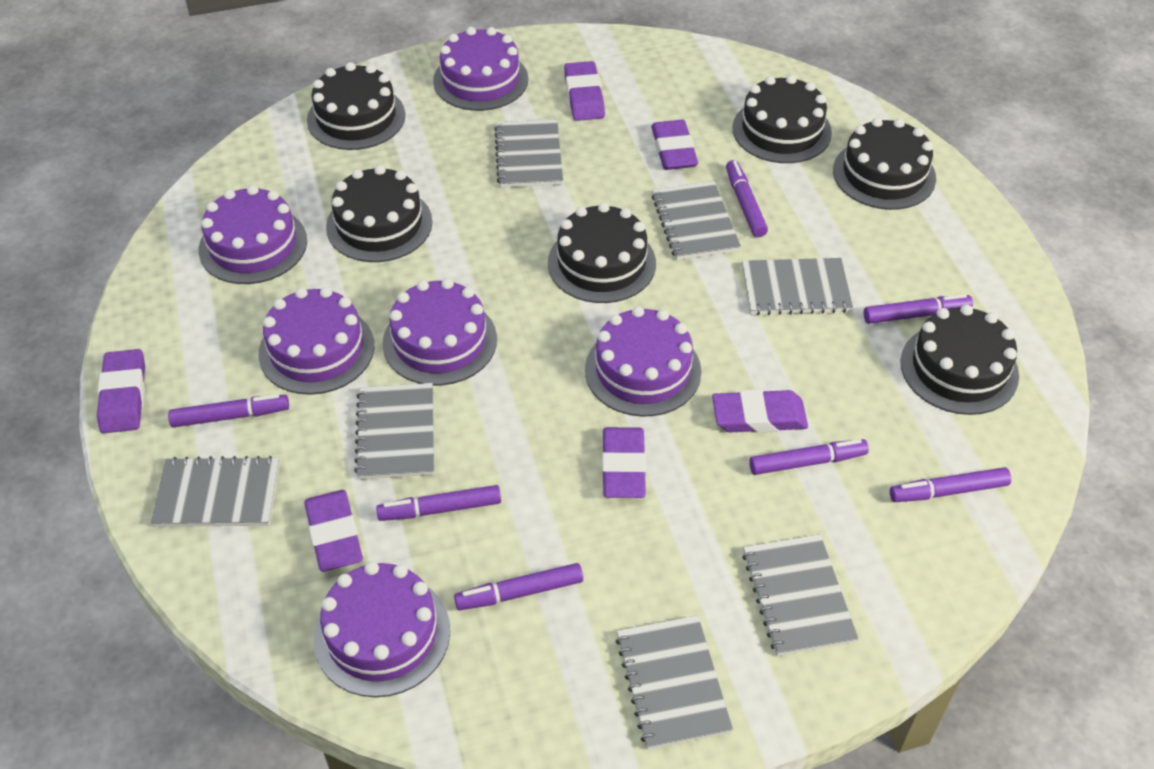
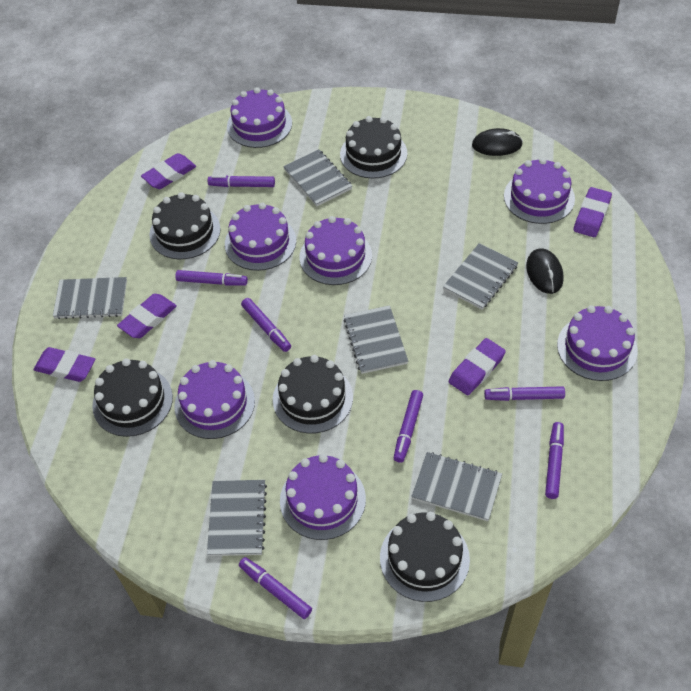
black cake: [307,62,405,150] [326,165,432,262] [548,202,656,303] [732,75,832,163] [833,118,936,210] [900,305,1019,415] = 6 -> [92,358,173,437] [149,192,221,259] [273,355,353,433] [340,116,407,179] [380,512,470,602] = 5
black mouse: none = 0 -> [472,128,523,156] [526,248,564,294] = 2
grey notebook: [151,456,280,527] [354,383,434,480] [494,120,563,188] [615,615,733,750] [652,181,741,260] [742,258,853,315] [742,534,859,656] = 7 -> [53,277,127,319] [207,480,267,556] [283,149,352,206] [344,305,408,374] [411,452,502,521] [443,243,518,309] = 6
purple cake: [199,185,307,284] [259,287,374,395] [314,561,450,697] [382,278,497,385] [433,27,528,111] [585,306,701,417] = 6 -> [174,360,255,439] [225,203,296,271] [227,87,292,148] [280,454,366,540] [299,216,372,285] [504,158,575,224] [557,305,637,381] = 7
purple eraser: [97,349,145,433] [304,490,363,572] [564,61,605,121] [602,427,646,498] [651,120,698,170] [712,389,808,433] = 6 -> [33,347,95,382] [117,294,177,338] [141,153,196,189] [449,338,506,395] [574,187,612,237] = 5

